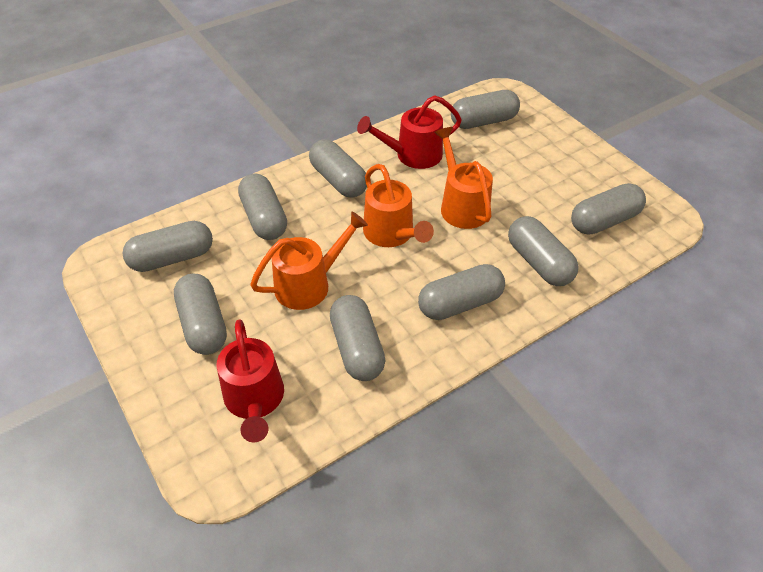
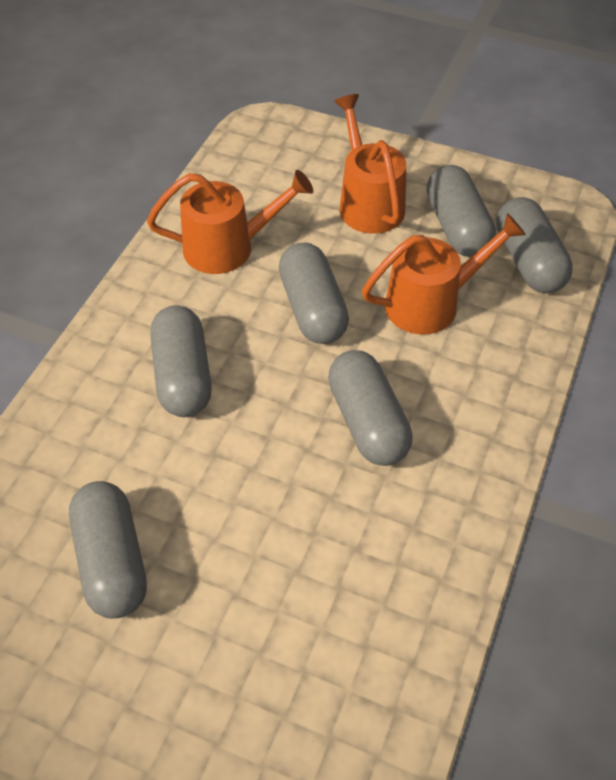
grey capsule: [122,221,213,272] [174,274,227,355] [238,174,287,240] [309,139,367,198] [330,295,386,381] [418,264,505,320] [451,90,520,129] [508,216,579,286] [571,183,646,234] = 9 -> [69,481,147,619] [150,305,212,417] [279,242,349,344] [328,350,413,466] [427,165,496,257] [496,197,573,293] = 6
red watering can: [217,320,284,443] [357,95,462,169] = 2 -> none = 0

